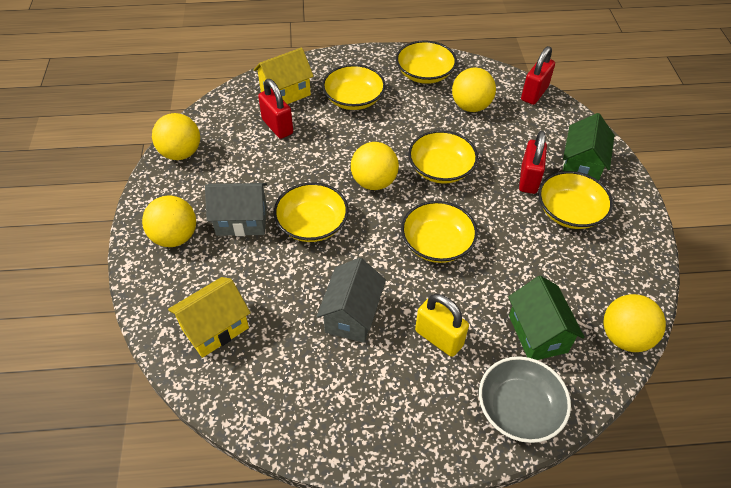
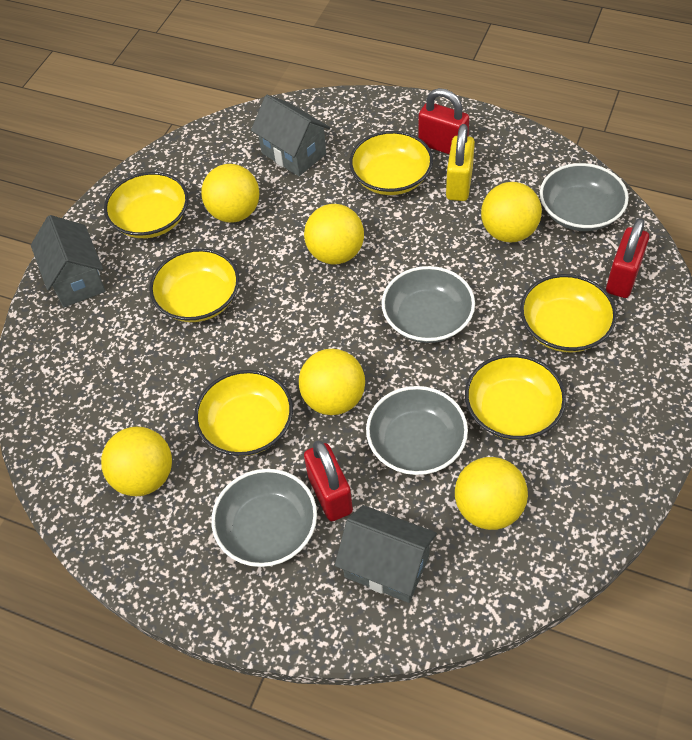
green house: [508,276,585,360] [563,113,615,181] = 2 -> none = 0
grey bowl: [479,356,571,443] = 1 -> [211,469,317,567] [366,386,468,475] [382,266,475,343] [540,163,629,231] = 4
grey house: [205,183,267,236] [316,258,386,343] = 2 -> [31,215,106,307] [251,95,330,176] [335,505,437,603] = 3
yellow ball: [142,196,196,247] [152,113,200,160] [351,142,399,190] [452,68,496,112] [603,294,666,352] = 5 -> [101,427,172,496] [201,164,260,223] [299,349,365,415] [304,204,364,265] [455,457,528,530] [481,182,542,242] = 6
yellow house: [168,277,251,358] [253,48,314,104] = 2 -> none = 0

